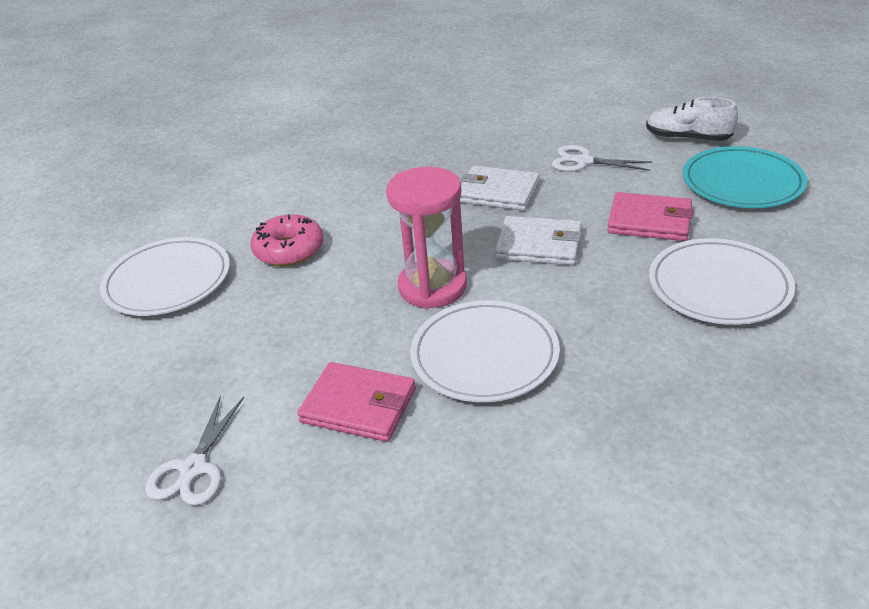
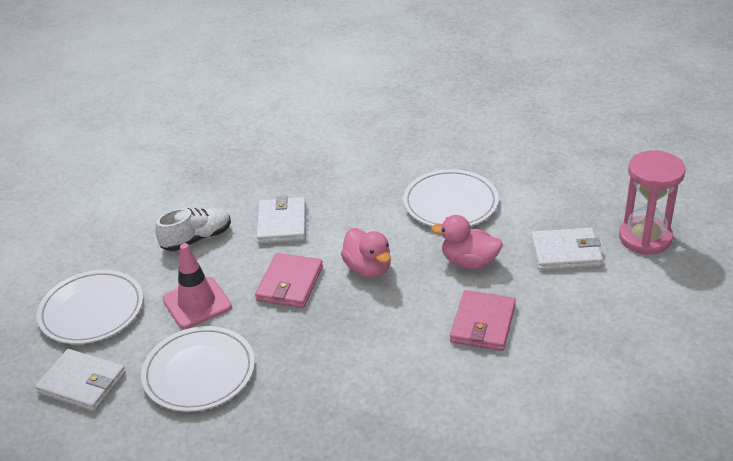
pink donut: [251,214,324,266] = 1 -> none = 0
pink duck: none = 0 -> [341,228,391,278] [431,215,503,269] = 2
pink traffic cone: none = 0 -> [162,243,232,329] = 1
turquoise plate: [683,146,808,208] = 1 -> none = 0
white scissors: [145,395,244,506] [552,145,653,172] = 2 -> none = 0
white wallet: [460,165,540,211] [495,216,582,266] = 2 -> [35,349,126,412] [257,196,306,244] [531,228,603,270] = 3

